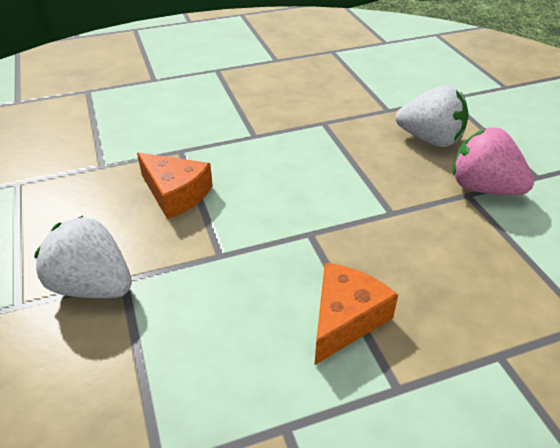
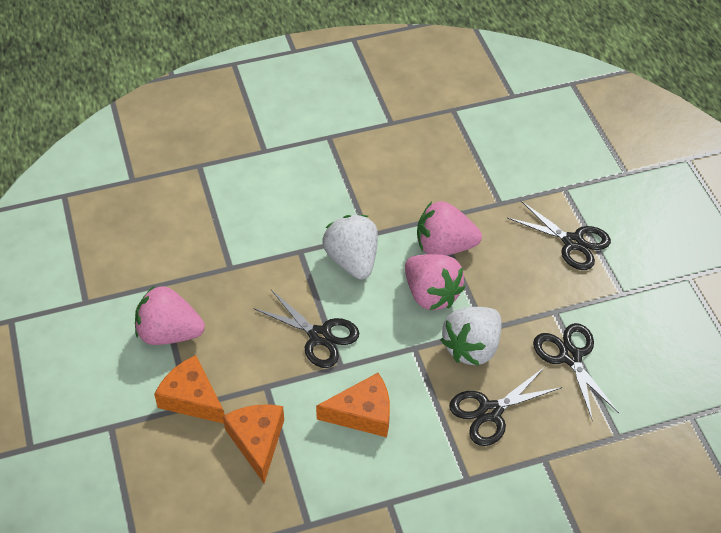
black scissors: none = 0 -> [253,290,359,368] [449,367,563,446] [507,201,611,270] [533,323,619,422] = 4
orange cheese: [137,152,213,219] [315,263,398,365] = 2 -> [154,355,225,424] [223,405,284,483] [316,373,390,437] = 3
pink strawberry: [453,127,534,195] = 1 -> [135,286,205,345] [405,254,465,311] [417,201,482,256] = 3

